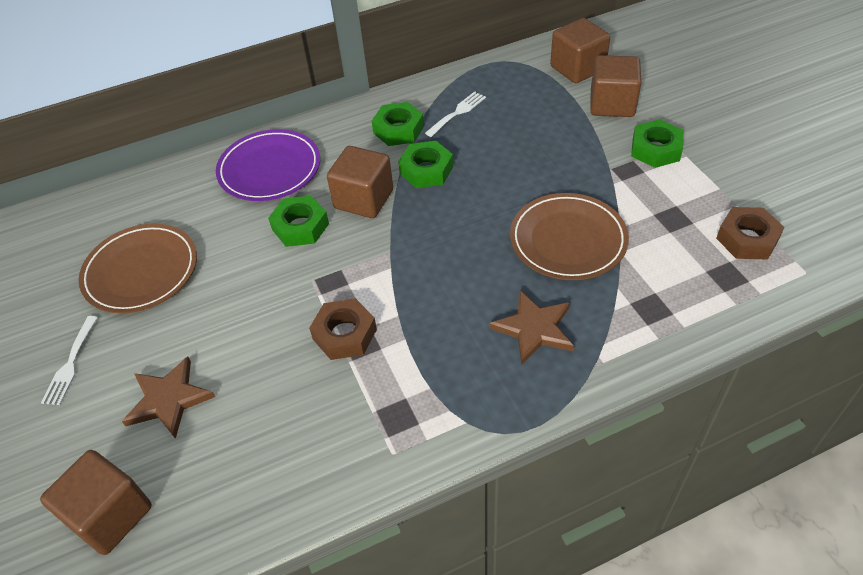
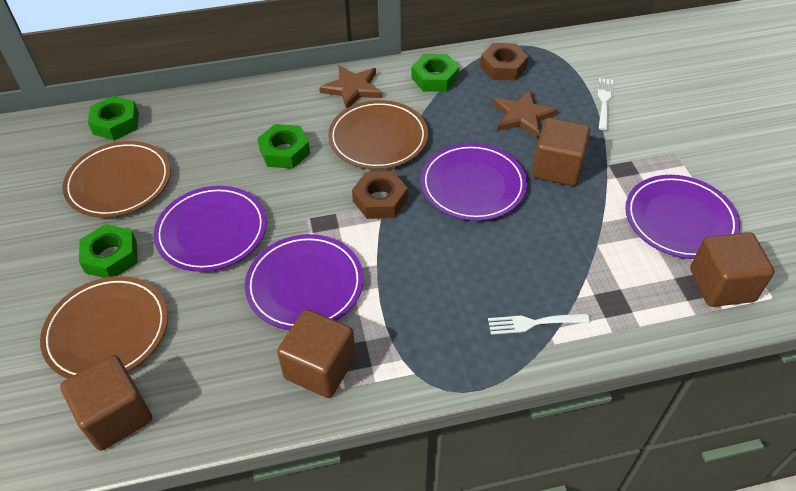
brown plate: [79,224,197,313] [510,193,629,280] = 2 -> [40,276,168,379] [62,141,171,218] [328,100,428,169] = 3
purple plate: [216,129,320,201] = 1 -> [154,186,267,272] [245,234,363,330] [421,143,527,221] [625,175,740,259] = 4

